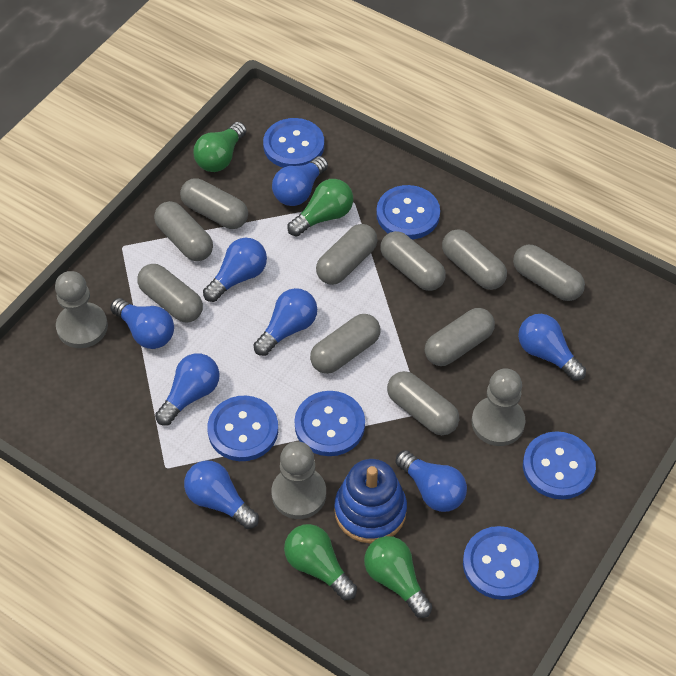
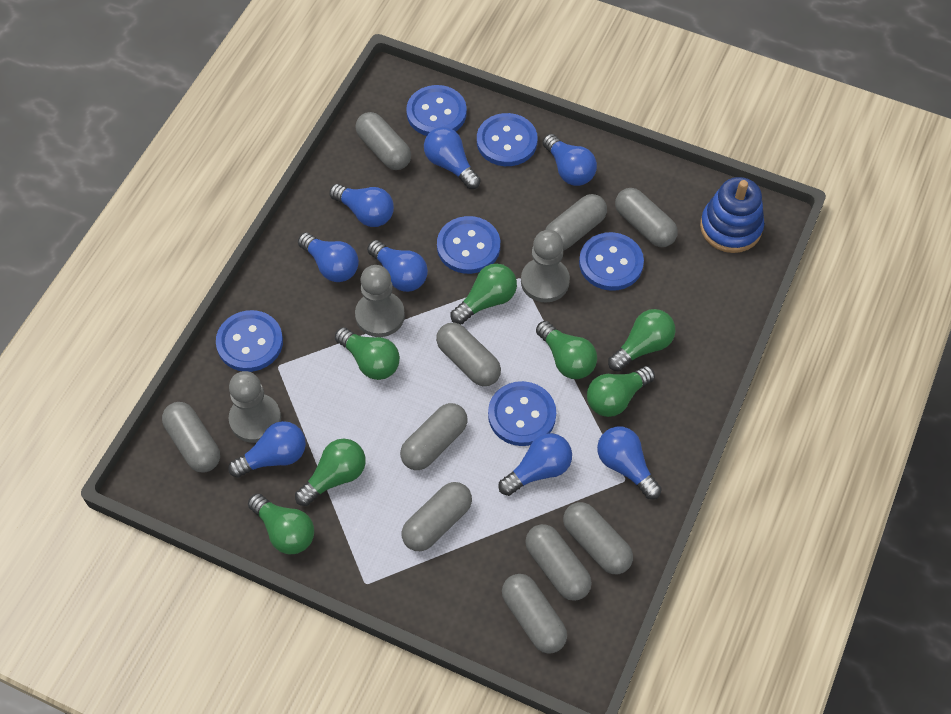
green light bulb: [193,122,246,172] [284,524,357,600] [287,179,353,237] [364,536,432,618] = 4 -> [248,493,314,554] [295,439,366,506] [335,327,400,380] [451,264,517,325] [536,321,597,379] [587,366,655,417] [608,309,675,372] = 7

